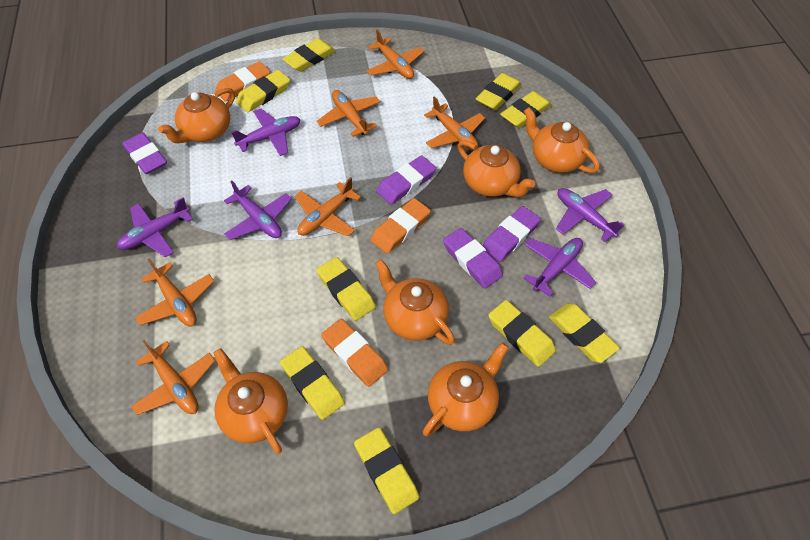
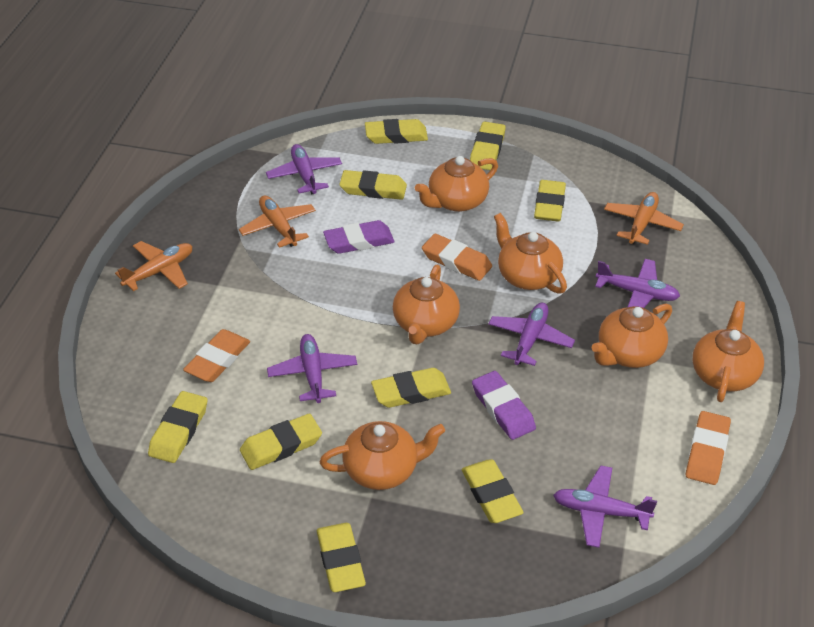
orange plane: [131,340,216,415] [135,258,214,327] [295,177,361,236] [317,90,380,137] [367,29,424,79] [424,96,485,151] = 6 -> [115,241,192,291] [239,195,316,248] [604,192,684,245] = 3
purple eraser: [122,132,167,174] [376,155,436,205] [443,228,503,289] [482,206,541,262] = 4 -> [323,220,394,254] [472,371,536,440] = 2

